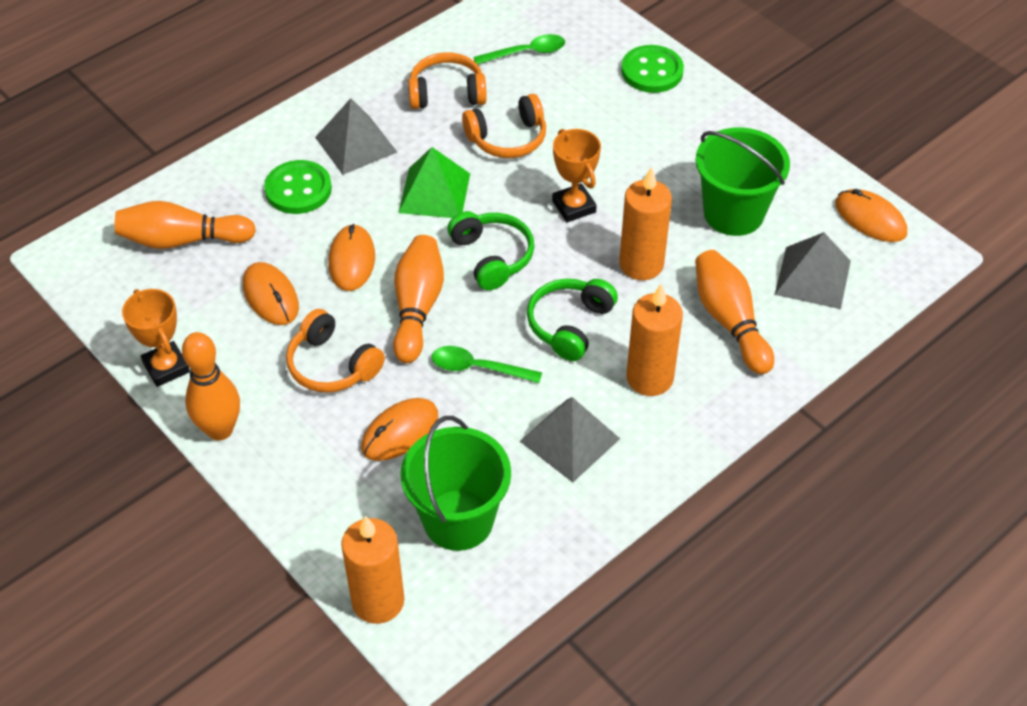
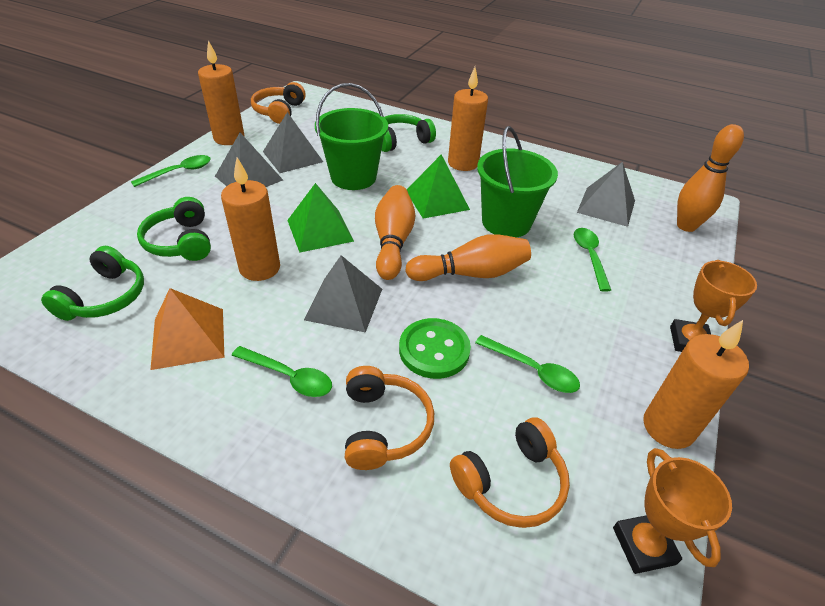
green button: [264,160,332,214] [621,45,684,93] = 2 -> [399,318,471,379] = 1
green headphones: [447,211,534,290] [527,279,618,361] = 2 -> [41,246,144,321] [137,197,211,261] [382,114,436,152] = 3
green pyramid: [398,147,470,218] = 1 -> [287,183,354,253] [407,154,470,219] = 2
green spoon: [432,346,542,383] [474,34,565,65] = 2 -> [131,155,211,187] [232,346,332,397] [475,335,580,393] [574,228,611,292] = 4
grey pyramid: [315,98,397,175] [520,397,620,482] [775,232,851,309] = 3 -> [215,133,283,187] [263,112,323,173] [304,255,382,333] [577,162,635,227] = 4
orange bowling pin: [115,201,256,249] [182,332,240,441] [393,235,444,363] [695,250,774,374] = 4 -> [375,185,415,280] [405,234,531,281] [677,124,744,232] = 3
orange candle: [341,515,404,624] [619,166,672,280] [626,283,683,396] = 3 -> [198,40,245,145] [221,157,280,281] [448,67,488,171] [643,320,749,449] = 4
orange mouse: [243,262,299,325] [328,224,375,291] [361,398,438,461] [835,189,907,242] = 4 -> none = 0
orange pyramid: none = 0 -> [150,288,224,370] = 1

